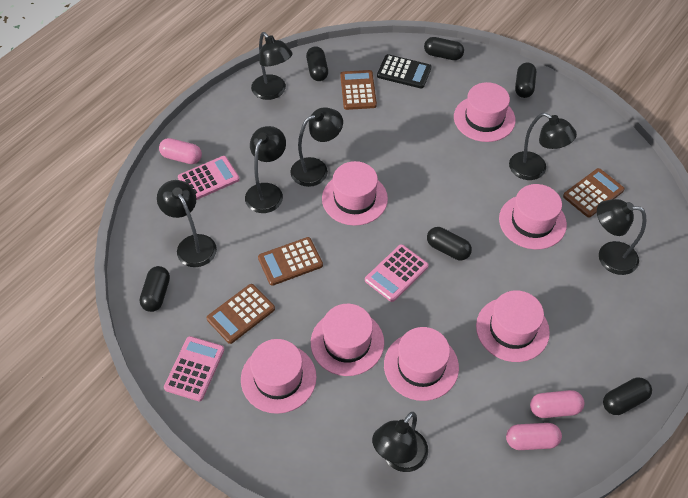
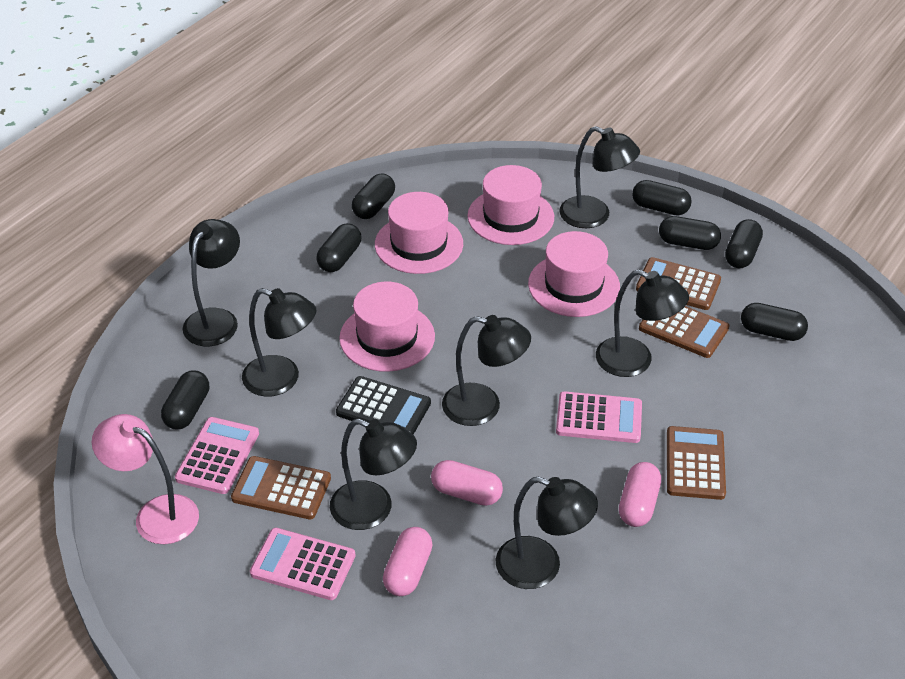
black capsule: [140,266,170,312] [306,47,328,81] [424,37,464,60] [427,227,472,260] [515,63,536,98] [603,378,652,415] = 6 -> [161,370,209,429] [316,223,361,272] [352,173,395,219] [632,180,692,215] [659,216,721,250] [725,219,763,268] [741,303,808,341] = 7
pink hat: [241,339,317,414] [311,304,384,376] [322,161,388,226] [384,327,459,401] [454,82,516,142] [476,290,550,362] [499,184,567,250] = 7 -> [339,281,435,372] [375,192,463,274] [467,165,554,245] [528,231,620,317] = 4
pink lamp: none = 0 -> [92,414,199,544] = 1

